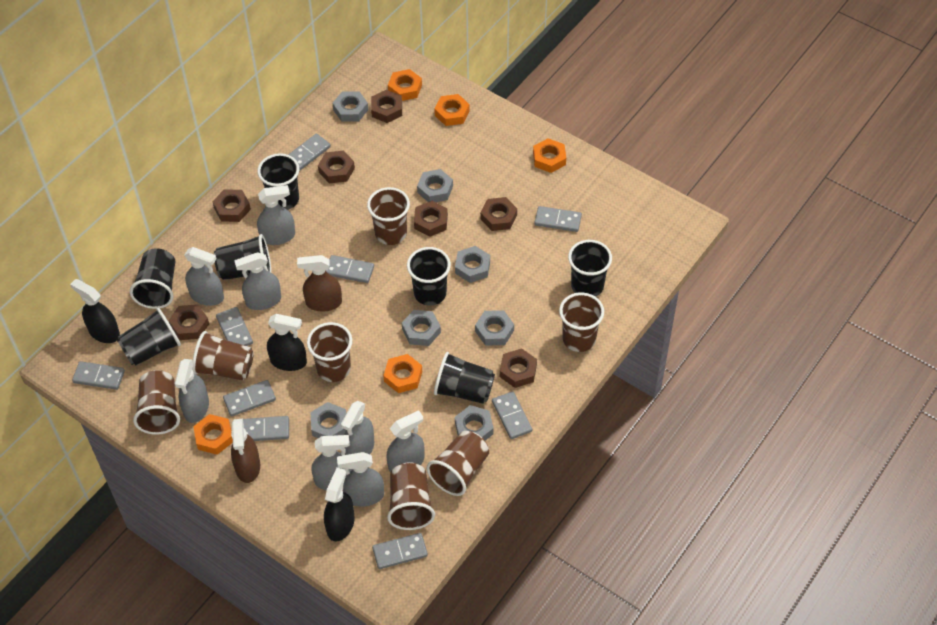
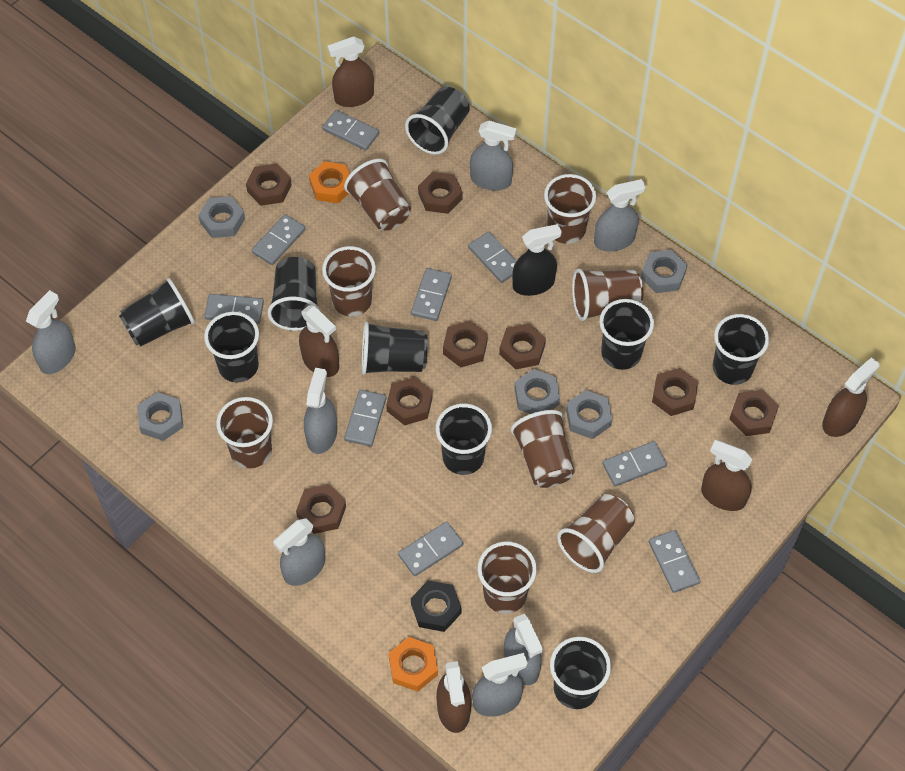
black cup: [117,308,181,366] [130,248,175,309] [214,234,271,280] [257,153,299,210] [407,247,451,306] [434,352,495,404] [568,240,612,297] = 7 -> [119,278,195,347] [204,312,259,382] [267,257,320,331] [361,321,428,375] [405,87,470,155] [436,404,492,475] [550,637,611,709] [599,299,654,370] [713,314,769,385] = 9
black nut: none = 0 -> [411,580,461,632] = 1
black spray bottle: [70,279,120,343] [267,314,307,371] [324,468,355,541] = 3 -> [512,224,562,296] = 1
brown cup: [133,370,180,435] [192,331,254,381] [307,322,352,382] [367,187,410,245] [387,462,435,530] [427,431,489,496] [559,292,604,352] = 7 -> [216,397,273,468] [322,246,376,317] [344,159,411,231] [478,542,537,614] [511,410,575,488] [544,174,596,244] [557,494,635,573] [572,268,643,321] = 8
brown nut: [168,304,209,340] [213,189,251,222] [318,150,355,183] [371,90,402,123] [414,201,448,237] [480,197,517,231] [500,348,537,388] = 7 -> [246,163,291,206] [296,484,346,534] [386,377,433,425] [418,172,462,214] [443,321,488,367] [499,323,546,369] [652,368,698,416] [729,390,779,436] = 8
brown spray bottle: [231,419,260,483] [297,255,342,311] = 2 -> [299,305,339,377] [327,36,374,107] [436,661,471,733] [701,440,753,511] [822,357,880,437] = 5
grey nut: [311,402,346,438] [332,91,368,122] [402,310,441,346] [417,169,453,202] [455,246,490,283] [455,405,494,440] [475,310,514,346] = 7 -> [137,392,183,441] [198,196,245,238] [514,369,560,414] [566,390,613,439] [641,250,687,293] = 5
grey spray bottle: [175,359,209,423] [184,247,224,306] [234,252,281,310] [257,185,295,245] [311,435,353,490] [337,452,384,507] [341,401,374,455] [386,410,425,472] = 8 -> [26,290,76,374] [273,518,325,586] [304,368,337,454] [470,121,517,191] [472,653,527,717] [504,614,543,685] [594,179,646,252] = 7
orange nut: [193,414,233,455] [383,354,422,393] [388,69,422,101] [434,94,470,126] [533,138,566,173] = 5 -> [309,161,350,203] [388,637,438,692] = 2

